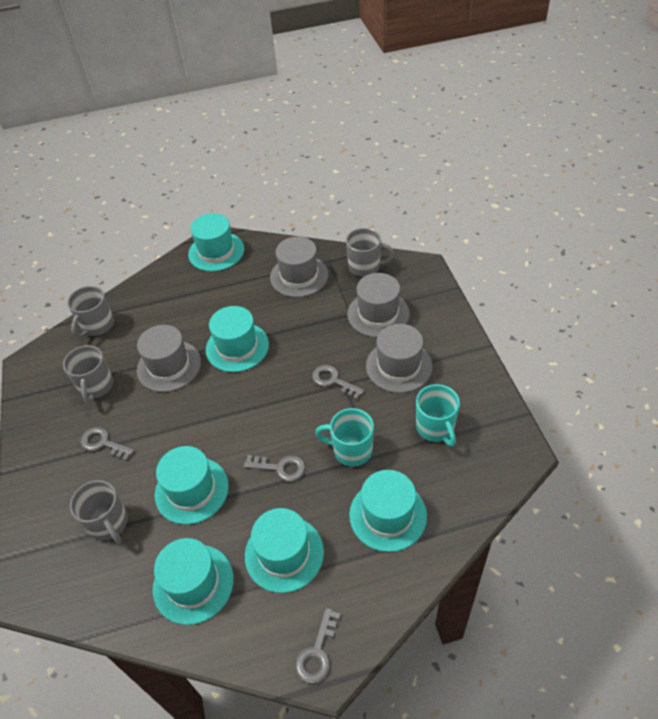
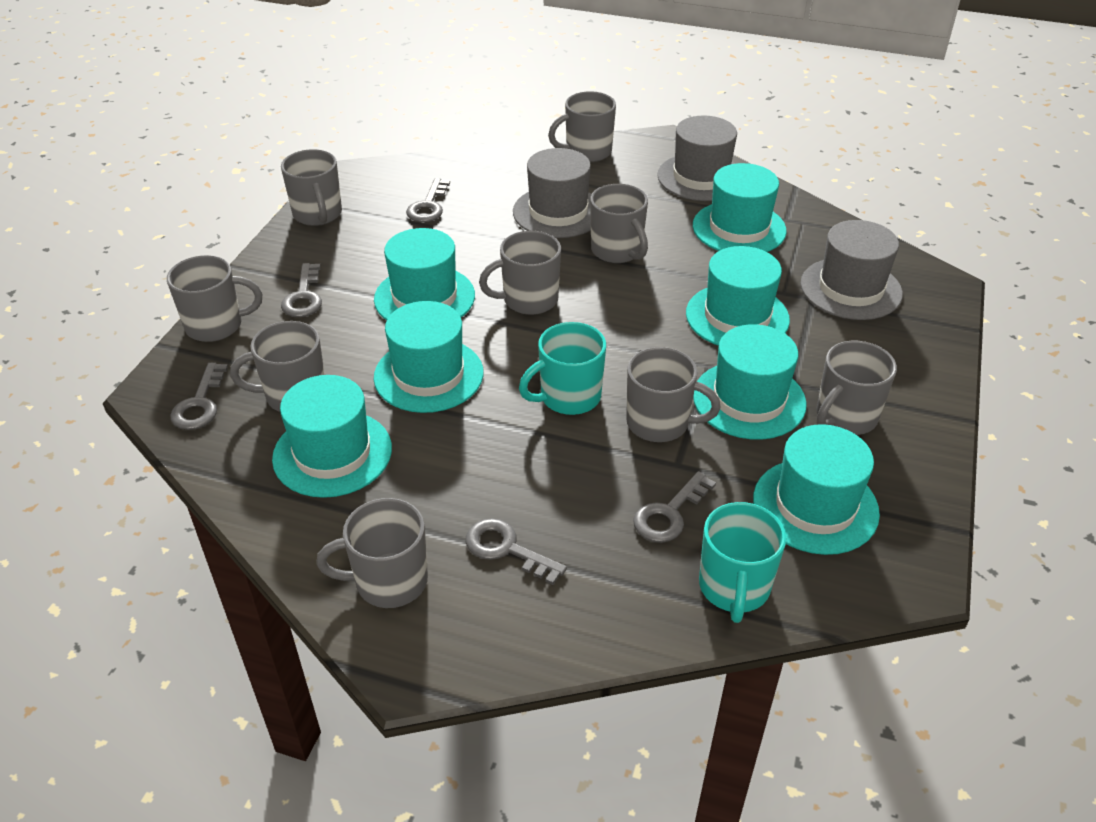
grey hat: [137,325,201,392] [270,236,328,297] [347,273,410,337] [366,324,432,393] = 4 -> [513,148,592,238] [657,116,737,201] [801,220,903,320] = 3
grey key: [81,427,134,461] [244,455,305,482] [295,608,341,684] [312,365,364,400] = 4 -> [170,363,228,430] [281,263,322,317] [406,178,450,222] [466,519,567,585] [633,471,716,543] = 5
grey mug: [63,345,113,404] [67,286,114,338] [70,480,128,544] [346,228,395,277] = 4 -> [167,255,262,342] [230,321,325,412] [281,149,342,226] [316,498,428,608] [479,231,561,315] [548,91,616,162] [590,184,648,263] [626,347,721,442] [816,341,897,435] = 9
turquoise hat: [153,538,234,625] [155,446,229,524] [188,213,244,271] [206,306,269,372] [245,508,324,593] [349,470,427,552] = 6 -> [272,375,392,498] [374,228,475,320] [374,301,484,413] [686,246,790,346] [693,163,787,252] [693,324,807,440] [753,424,880,555] = 7

